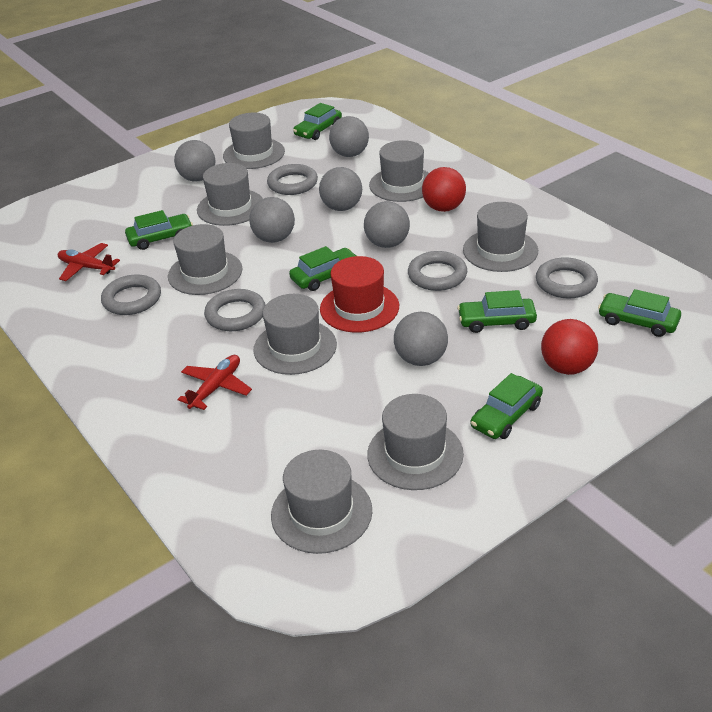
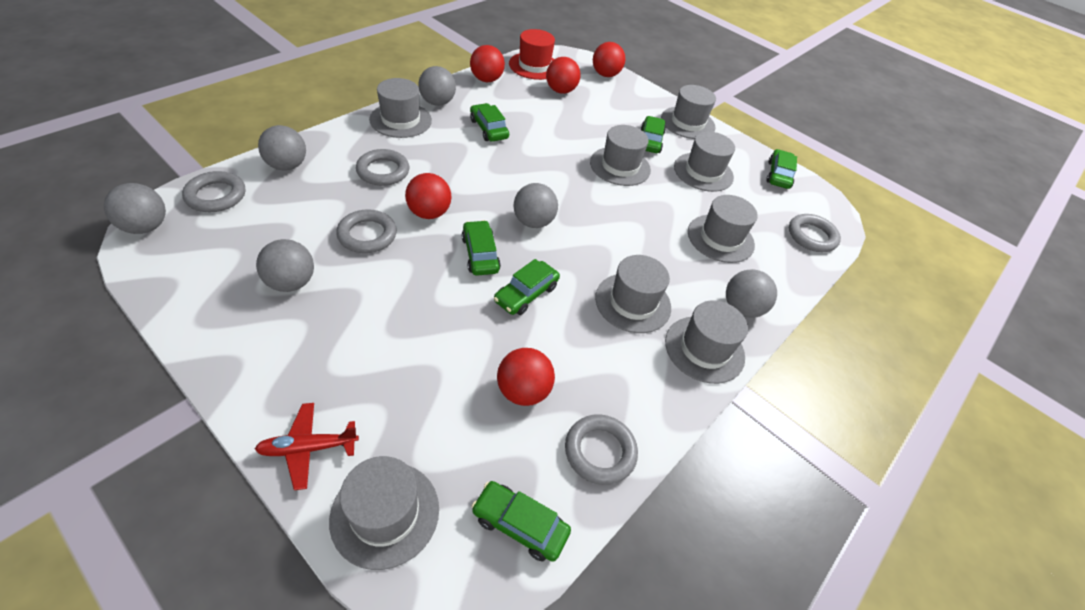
red ball: [422,167,466,212] [541,319,598,375] = 2 -> [405,173,452,219] [470,45,505,82] [497,348,555,406] [546,57,580,94] [593,42,625,77] = 5
red plane: [58,243,120,281] [177,355,252,410] = 2 -> [255,403,359,490] = 1

